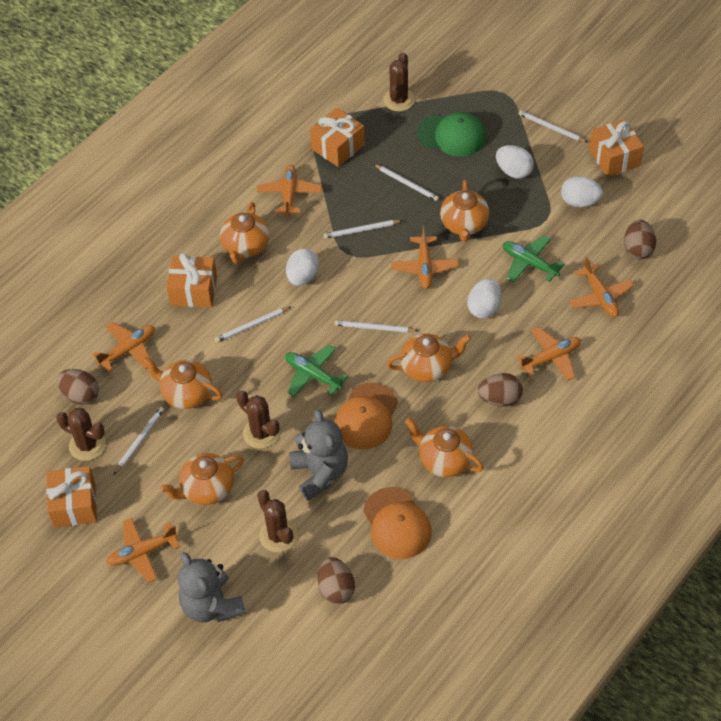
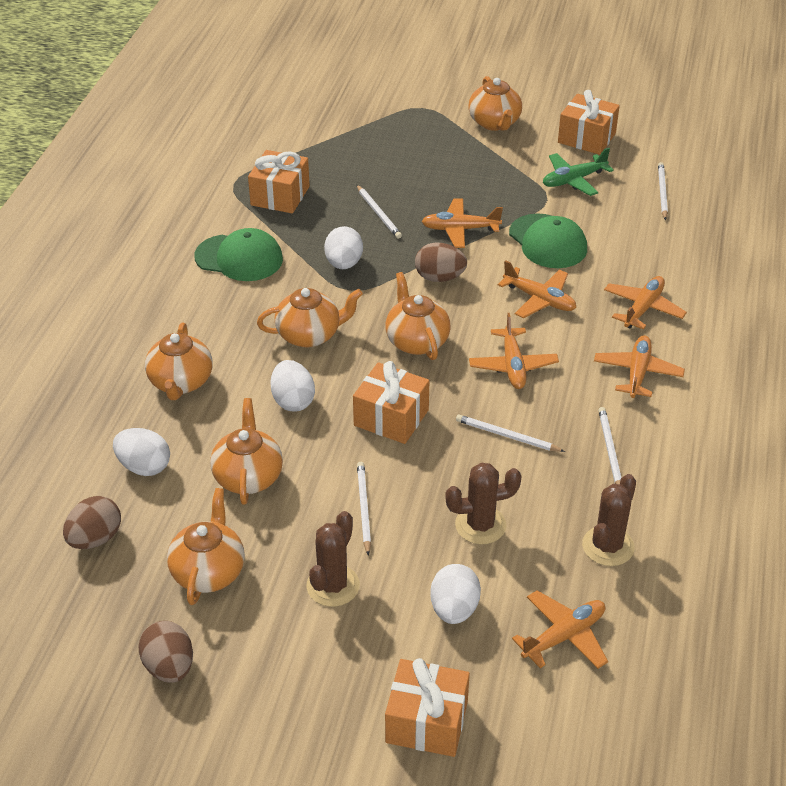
brown cactus: [56,408,106,461] [236,390,280,449] [257,490,298,553] [383,53,415,112] = 4 -> [306,511,360,607] [445,463,522,545] [582,474,636,566] = 3
brown egg: [57,369,99,405] [318,557,355,604] [478,373,523,407] [624,220,656,259] = 4 -> [63,496,121,549] [139,621,193,683] [415,243,467,282] = 3
green cap: [417,112,486,157] = 1 -> [194,228,283,281] [509,213,587,268] = 2
green plane: [285,345,348,397] [503,235,565,283] = 2 -> [543,148,614,196] = 1
grey teddy bear: [178,552,246,622] [289,409,348,501] = 2 -> none = 0
orange cap: [334,382,398,449] [363,487,432,559] = 2 -> none = 0
white pencil: [114,407,164,475] [215,307,290,343] [323,220,403,239] [334,320,418,333] [374,164,439,201] [519,110,587,142] = 6 -> [357,185,402,239] [357,462,371,556] [456,414,565,452] [598,407,621,484] [658,162,668,220] = 5

